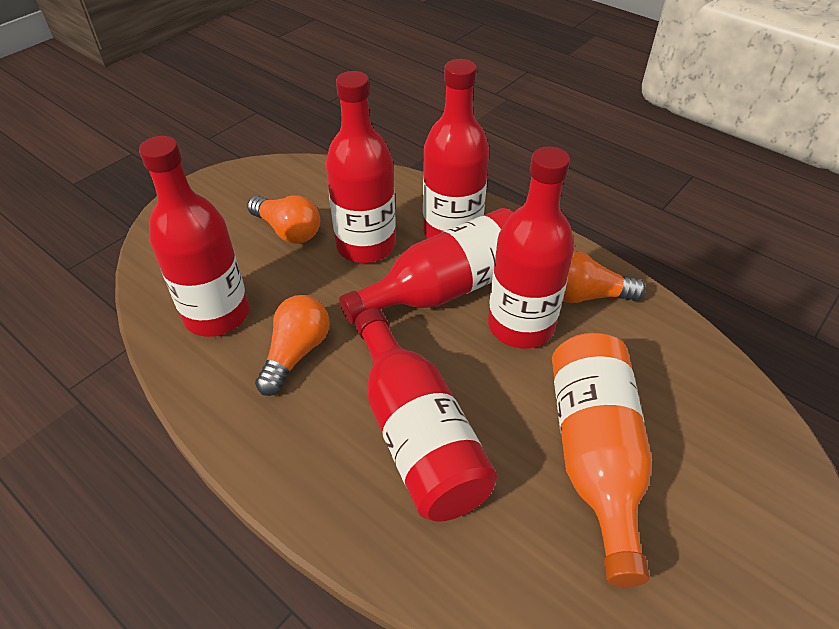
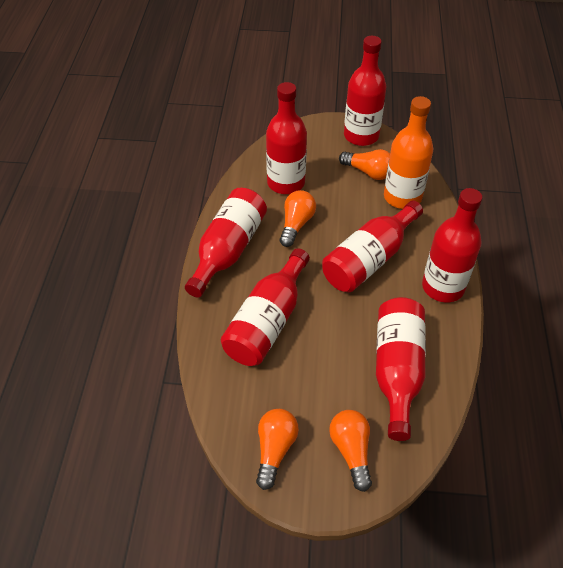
orange light bulb: [247,195,320,244] [255,295,330,396] [563,251,646,303] = 3 -> [256,409,299,490] [280,190,316,247] [329,410,372,492] [339,149,390,180] = 4
red bottle: [139,136,249,337] [325,71,396,263] [339,208,513,324] [355,308,497,522] [423,59,489,239] [488,147,574,349] = 6 -> [185,188,267,297] [221,248,310,366] [266,82,307,194] [322,201,423,292] [344,36,387,146] [376,297,426,441] [422,188,482,303] = 7

